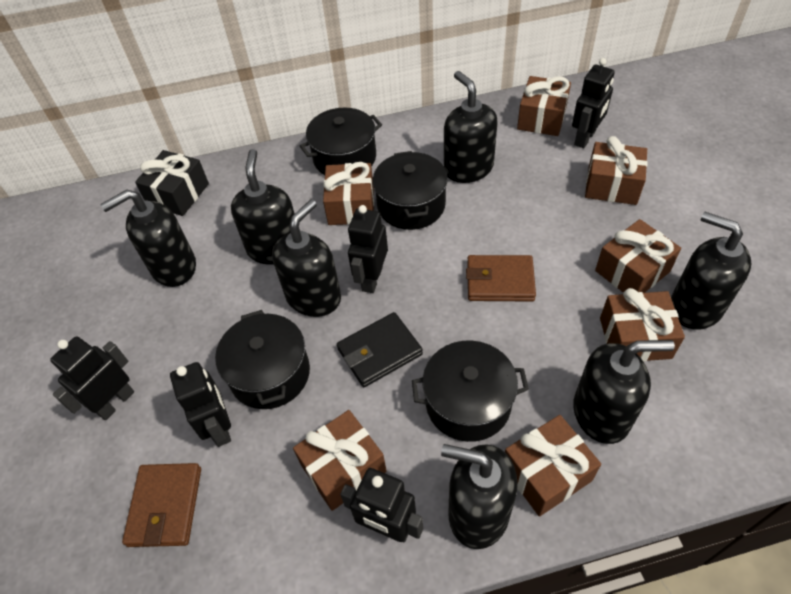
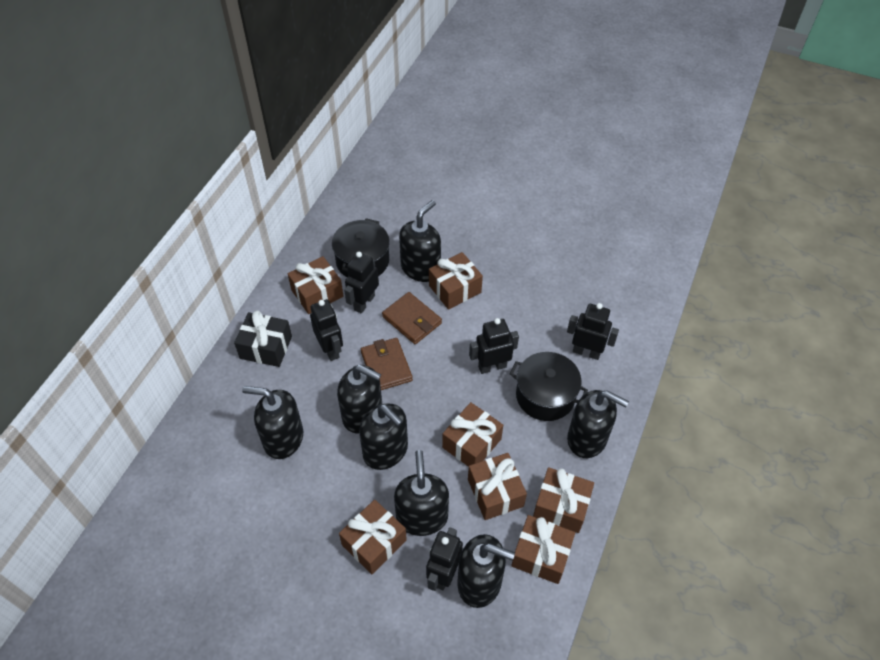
black pot: [215,310,310,409] [300,107,382,175] [373,151,448,230] [412,340,529,442] = 4 -> [332,218,390,277] [509,352,588,421] = 2
black wallet: [337,312,423,387] = 1 -> none = 0

